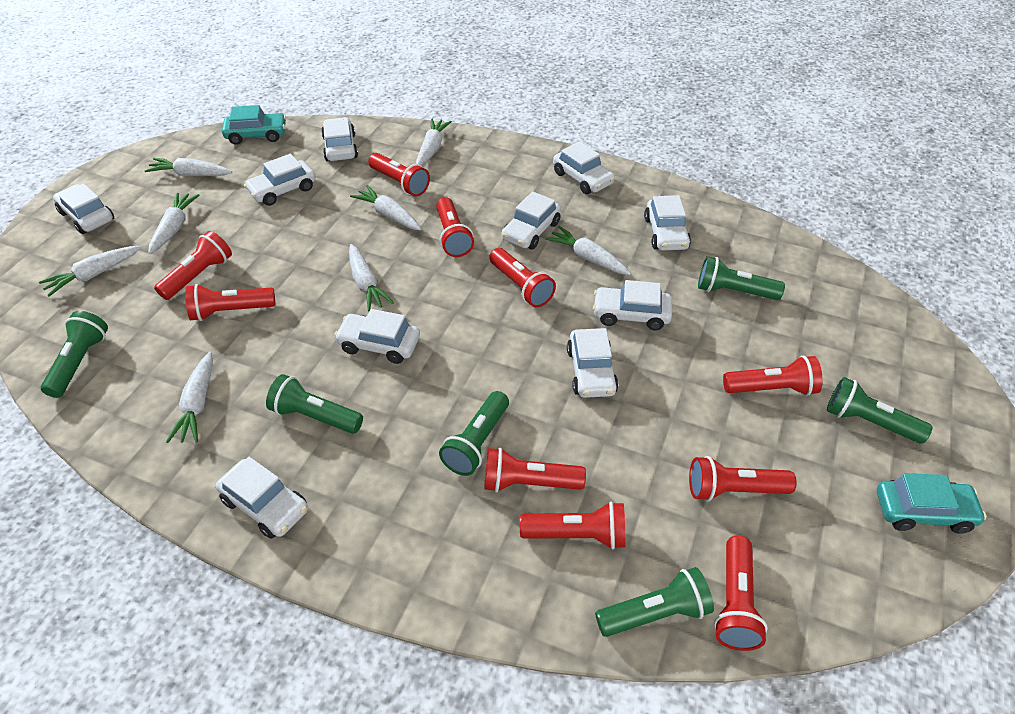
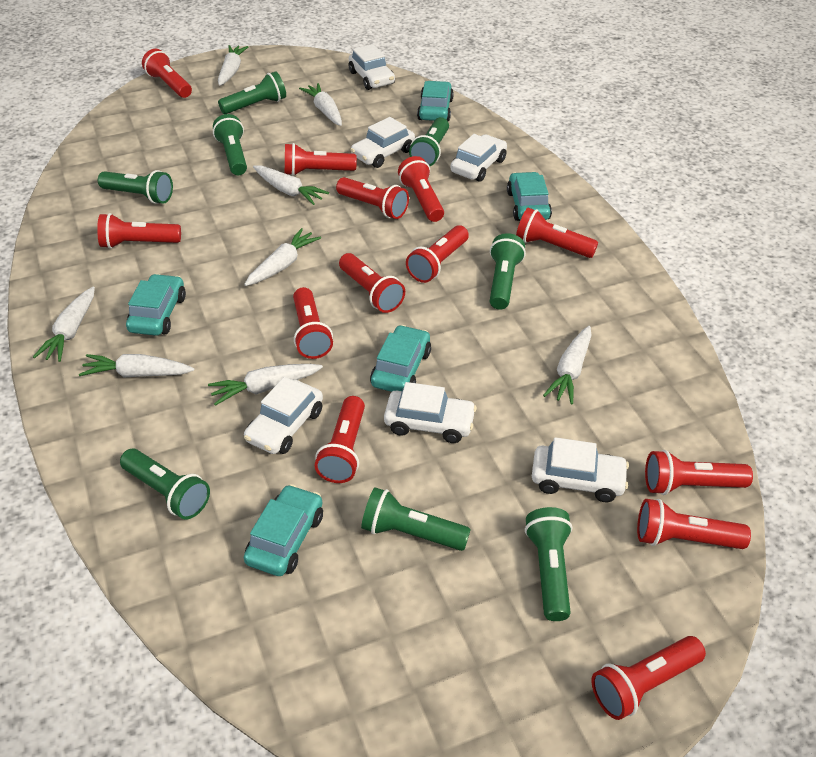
green flashlight: [41,311,108,398] [266,374,363,434] [439,391,509,476] [595,567,714,637] [698,256,785,300] [827,377,932,444] = 6 -> [98,170,173,204] [120,449,210,519] [213,114,247,175] [218,71,286,114] [361,488,471,551] [409,117,449,166] [490,233,526,310] [525,507,572,621] = 8
red flashlight: [154,231,232,300] [185,284,275,321] [368,153,430,196] [436,197,474,257] [484,448,586,492] [489,248,556,307] [520,501,626,549] [689,456,797,501] [714,536,768,651] [723,356,822,396] = 10 -> [97,213,181,249] [142,49,192,98] [285,143,357,176] [293,287,333,359] [315,396,365,483] [336,177,409,219] [339,253,405,313] [398,156,444,222] [406,225,469,283] [516,208,598,258] [591,636,706,720] [637,499,751,549] [645,450,753,495] = 13
turquoise car: [222,105,286,145] [877,473,987,534] = 2 -> [126,274,186,336] [244,484,323,576] [370,325,431,392] [417,81,454,121] [507,172,552,221] = 5
white car: [53,183,114,234] [216,457,308,539] [244,154,316,206] [321,117,358,161] [334,309,420,364] [502,191,561,250] [553,141,615,194] [567,328,618,398] [593,280,672,330] [644,195,691,251] = 10 -> [244,377,323,454] [349,44,395,90] [350,117,415,168] [384,382,477,443] [451,134,507,182] [532,437,629,502] = 6

